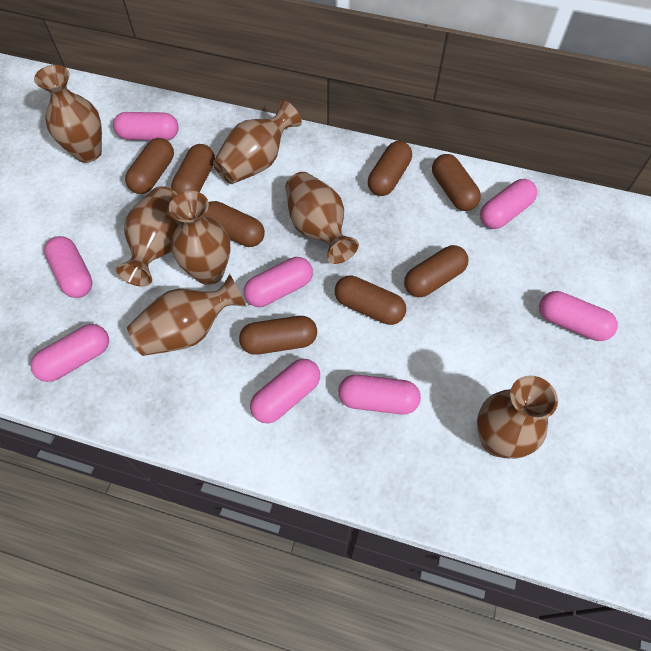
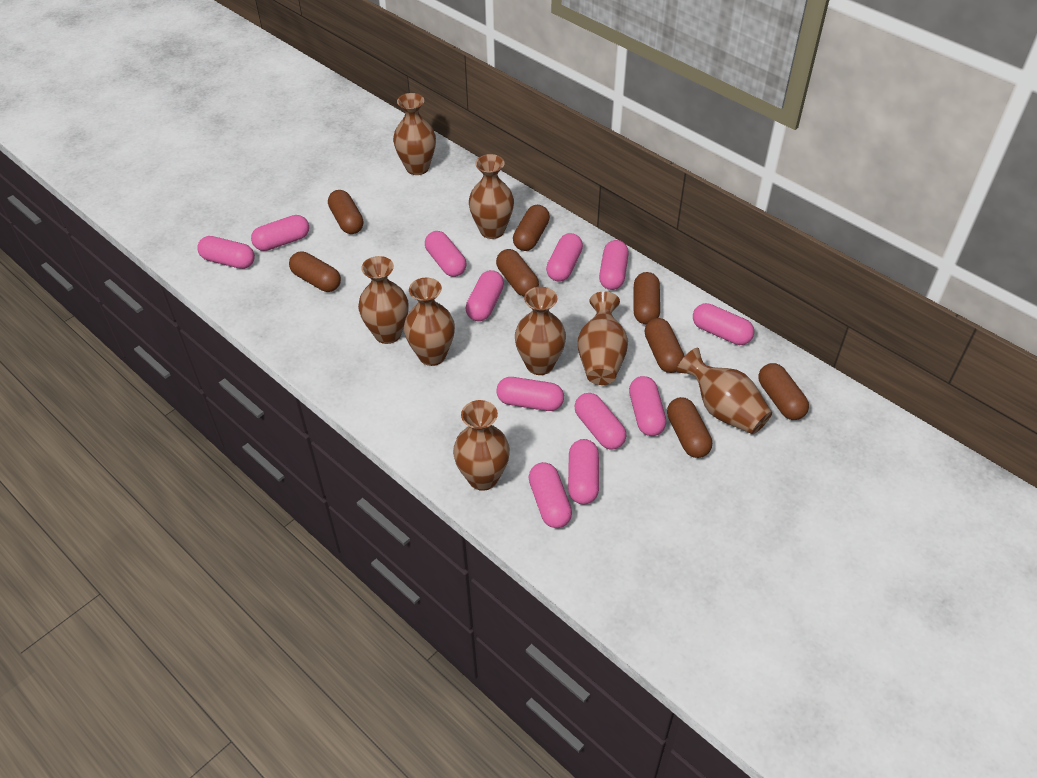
brown vase: [34,65,102,163] [116,186,181,286] [127,274,247,356] [169,191,231,285] [213,100,302,184] [285,172,359,264] [477,375,558,459] = 7 -> [358,256,409,344] [393,93,436,175] [404,278,455,366] [453,400,510,491] [469,154,514,239] [515,287,566,375] [578,291,628,385] [677,348,772,434] = 8
pink capsule: [30,324,109,382] [44,236,93,298] [113,112,179,140] [244,257,313,307] [250,359,320,423] [338,375,421,415] [480,179,537,229] [539,291,618,341] = 8 -> [197,236,255,269] [251,215,309,251] [425,231,466,277] [466,270,504,321] [496,377,564,411] [528,462,572,528] [546,233,583,282] [568,439,599,504] [574,393,626,449] [599,240,629,290] [629,376,666,436] [693,303,754,345] = 12

